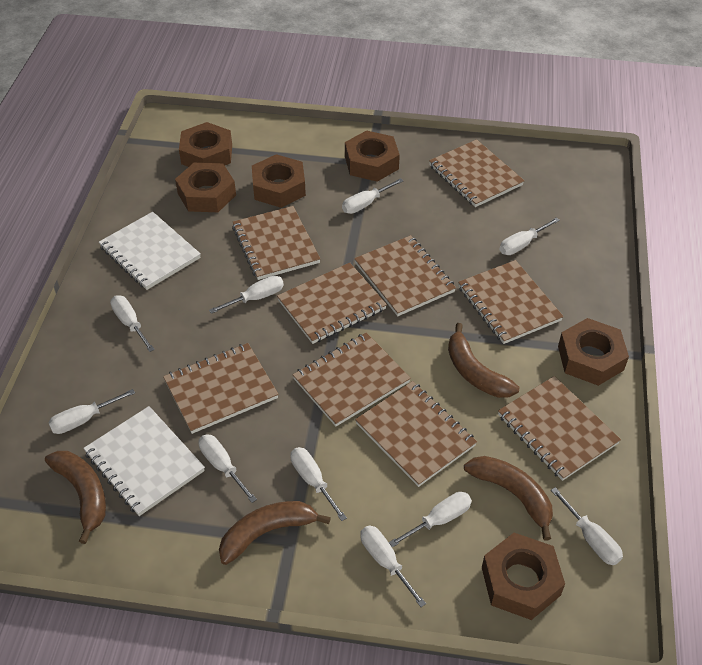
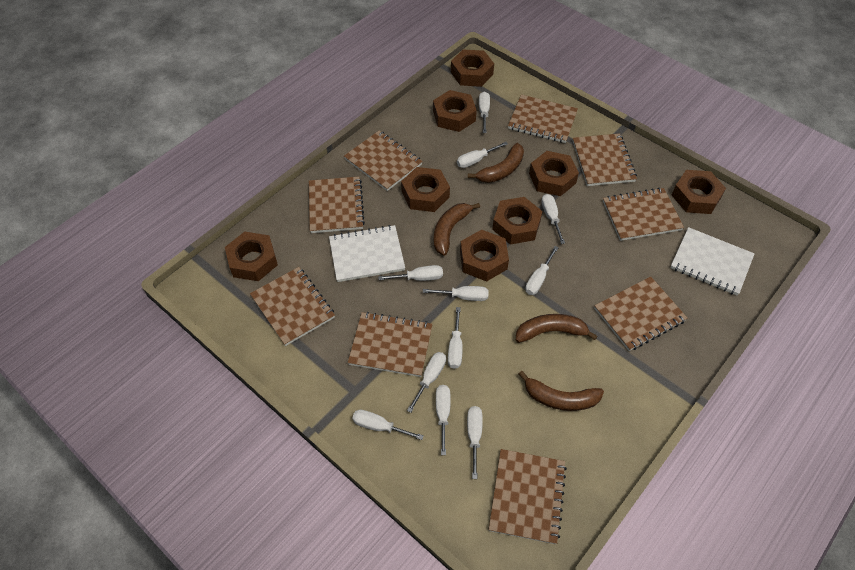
brown nut: [175,163,236,212] [179,122,232,167] [252,154,306,208] [345,130,400,182] [482,533,565,620] [558,318,629,386] = 6 -> [225,232,278,281] [401,167,450,212] [433,90,477,132] [451,49,494,87] [460,230,509,282] [492,197,543,245] [529,151,579,196] [672,170,726,214] = 8
white screwdriver: [48,389,135,434] [110,295,155,352] [199,434,257,503] [209,276,284,314] [290,447,347,521] [342,178,403,214] [360,526,426,607] [389,492,472,548] [499,217,560,255] [551,487,623,565] = 10 -> [352,410,424,440] [378,265,443,281] [407,352,446,413] [423,286,489,301] [436,385,451,455] [448,307,463,369] [457,142,508,168] [467,406,483,479] [479,91,490,133] [525,246,559,295] [541,194,565,244] = 11

